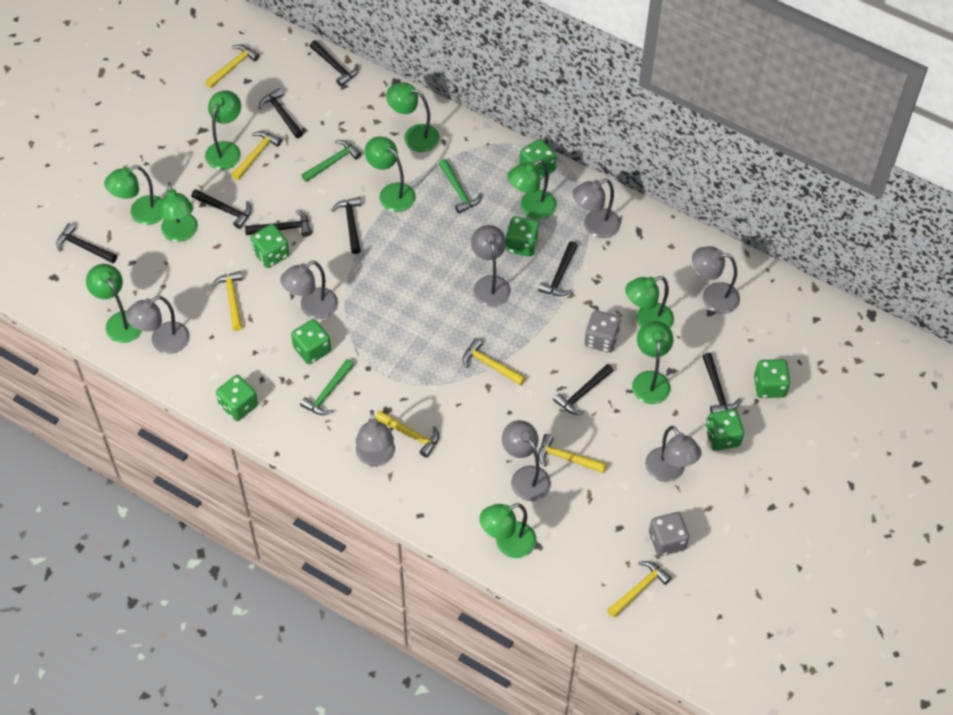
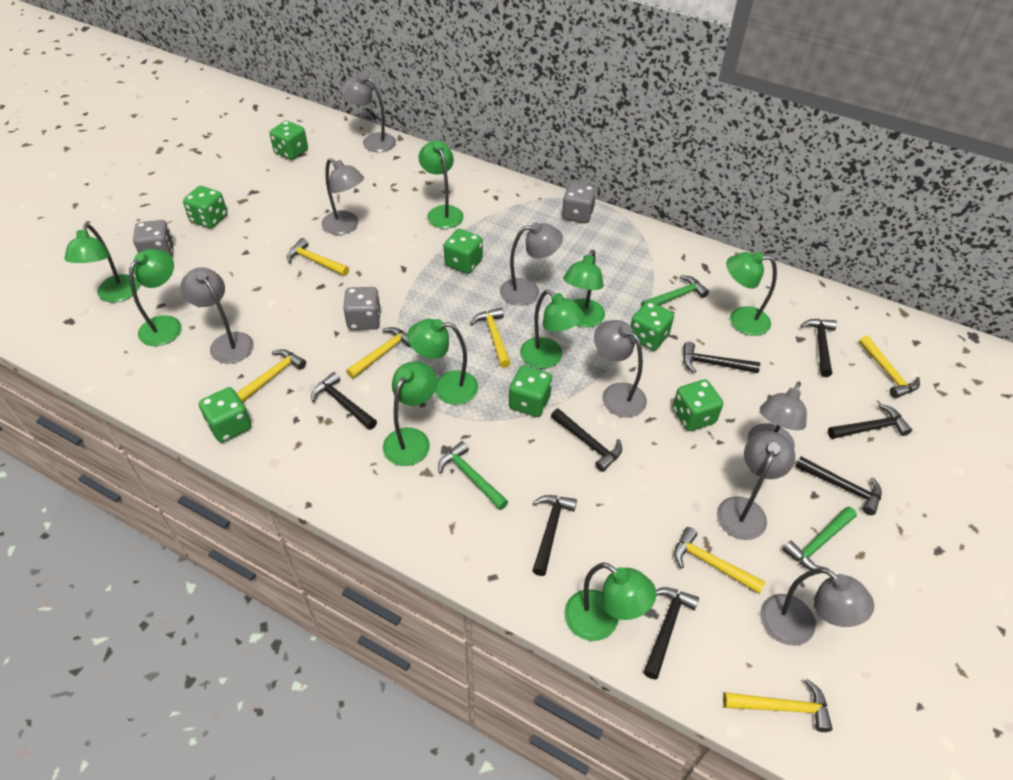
black hammer: [56,223,117,263] [191,189,252,229] [245,210,311,237] [259,88,303,138] [310,40,358,87] [331,197,362,254] [538,241,577,296] [553,364,613,415] [702,353,741,413] = 9 -> [311,372,377,430] [532,495,577,576] [551,408,622,472] [644,587,699,679] [683,342,760,373] [795,456,882,515] [800,319,837,377] [828,404,912,439] = 8
green lamp: [86,264,142,343] [104,165,162,225] [158,182,198,242] [205,90,241,170] [364,137,416,212] [386,82,439,152] [479,503,537,558] [508,160,557,219] [625,276,674,328] [632,321,674,404] = 10 -> [64,224,139,303] [129,249,182,346] [383,361,437,466] [407,319,478,405] [418,141,464,229] [520,290,584,369] [563,250,605,328] [564,562,657,641] [726,252,777,336] = 9
grey dice: [585,310,621,353] [649,512,689,556] = 2 -> [133,220,174,257] [343,287,381,330] [562,183,596,223] = 3

